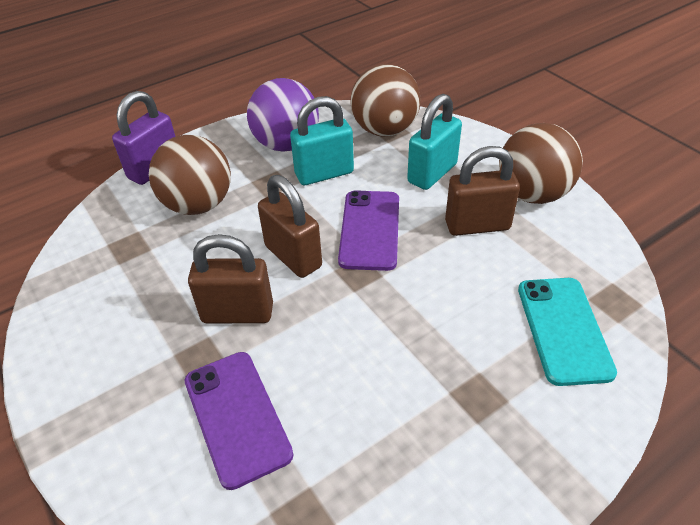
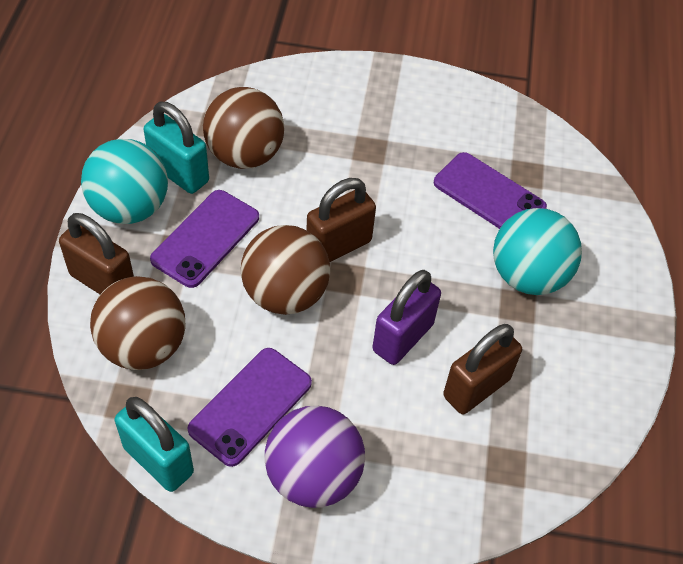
purple phone: [185,352,294,490] [338,190,399,271] = 2 -> [150,190,259,288] [187,348,312,467] [434,152,547,229] = 3
turquoise ball: none = 0 -> [81,139,168,224] [493,208,582,295] = 2
turquoise phone: [518,278,617,386] = 1 -> none = 0

